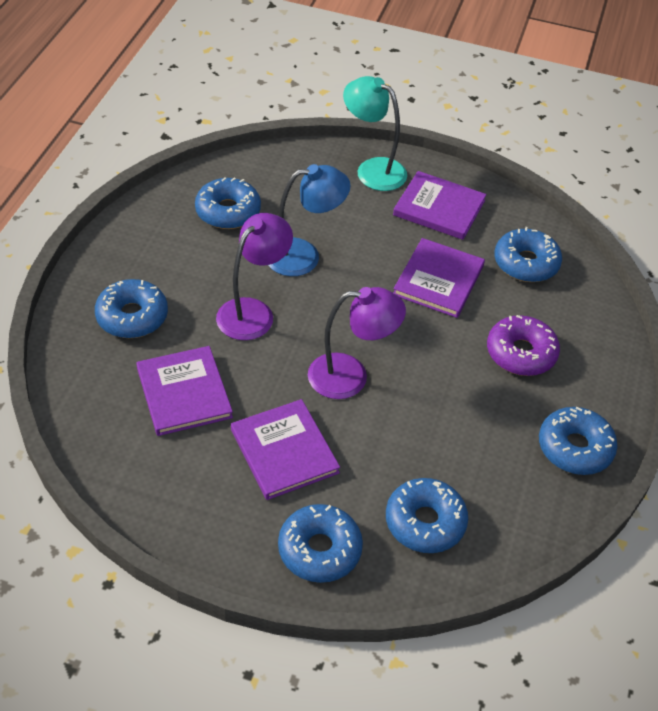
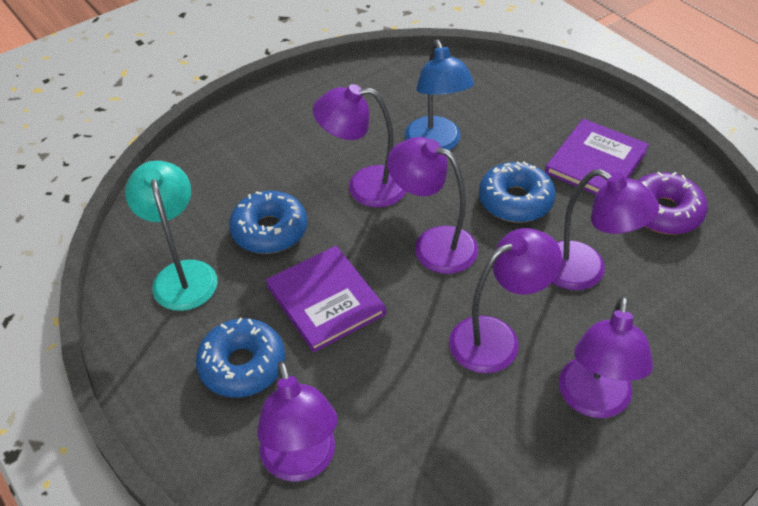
blue donut: [95,279,168,338] [195,177,261,229] [278,504,363,583] [386,478,468,553] [495,227,562,282] [539,407,617,475] = 6 -> [196,317,285,398] [229,191,307,254] [479,161,556,223] = 3
purple book: [137,346,233,436] [231,399,340,500] [393,171,487,240] [394,238,485,318] = 4 -> [266,246,386,353] [545,119,649,195] = 2
purple lamp: [216,213,293,340] [308,287,406,399] = 2 -> [257,361,338,482] [313,84,406,207] [387,137,478,274] [449,228,562,373] [552,169,659,290] [559,296,653,418] = 6

